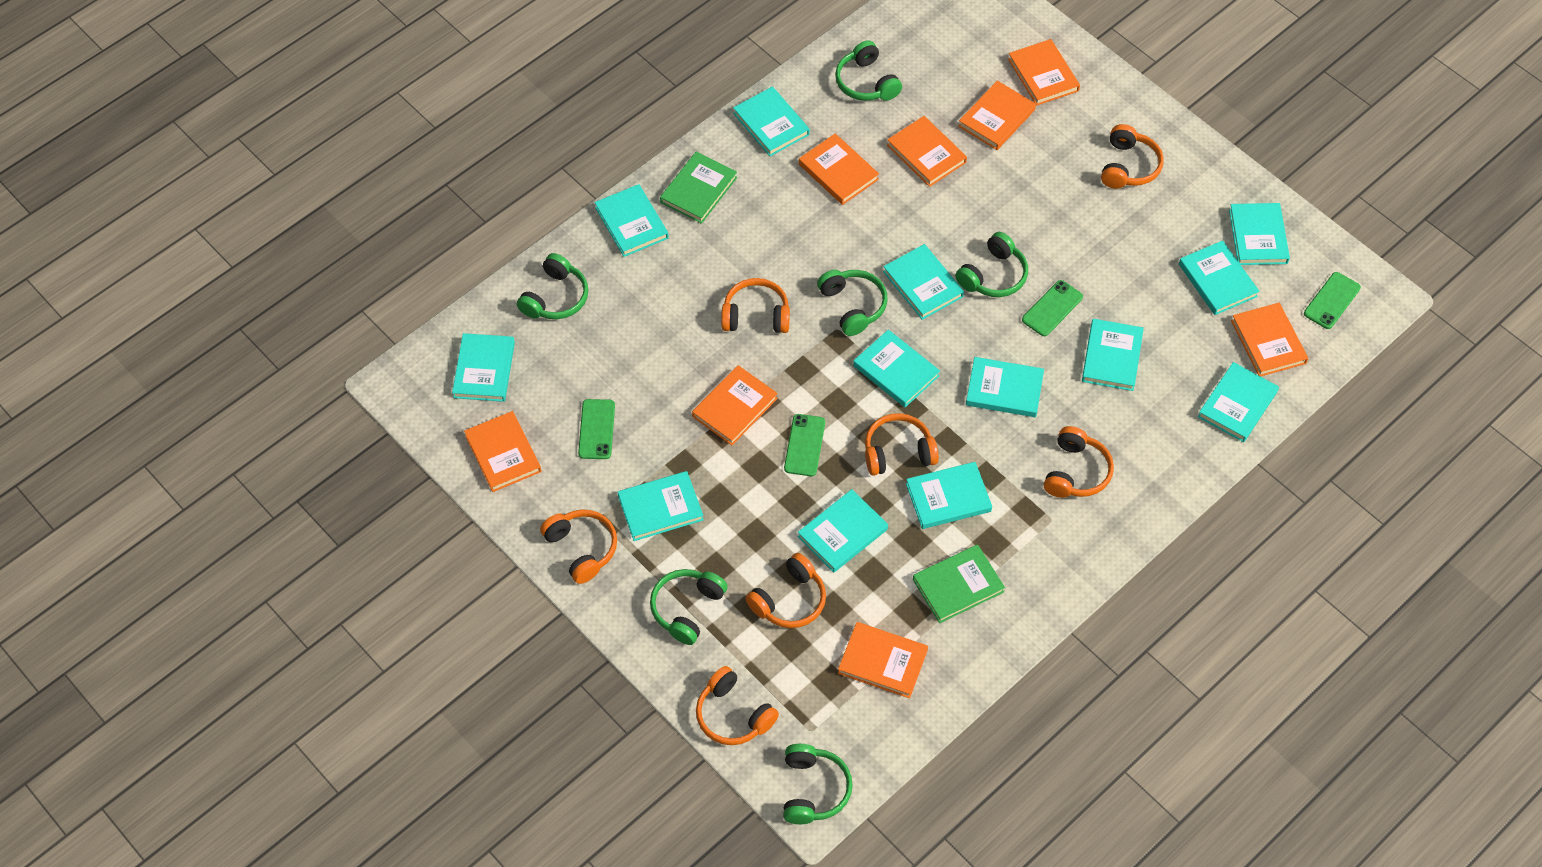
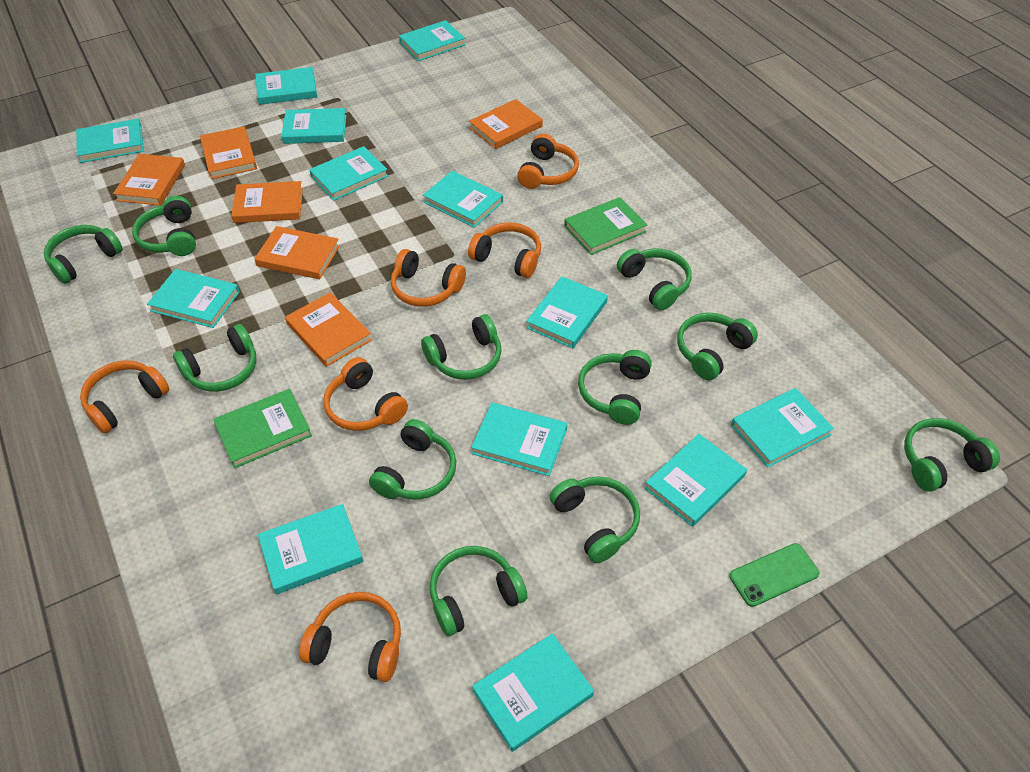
green headphones: [517,253,589,319] [650,569,728,645] [783,744,853,824] [817,270,888,336] [835,40,902,101] [955,232,1028,297] = 6 -> [44,225,123,284] [132,196,196,256] [173,324,257,392] [369,419,456,500] [421,314,502,380] [430,546,528,636] [550,476,640,563] [578,350,652,425] [617,248,692,310] [677,313,758,381] [904,418,1000,492] = 11
green phone: [578,399,615,459] [784,414,825,476] [1022,280,1083,336] [1304,272,1361,329] = 4 -> [729,543,820,607] = 1
orange book: [464,411,541,492] [692,365,778,445] [799,133,879,205] [838,622,928,698] [887,116,967,187] [958,81,1036,150] [1008,39,1080,106] [1231,303,1308,377] = 8 -> [113,154,185,206] [200,126,257,179] [231,181,303,223] [254,226,340,279] [285,292,372,367] [469,99,543,149] = 6
orange headphones: [540,510,617,584] [696,666,779,745] [721,278,790,333] [746,553,826,628] [865,413,939,476] [1044,426,1114,498] [1101,124,1164,189] = 7 -> [80,360,169,434] [299,592,401,682] [323,357,408,431] [391,249,466,307] [468,222,541,278] [517,134,579,189] = 6

